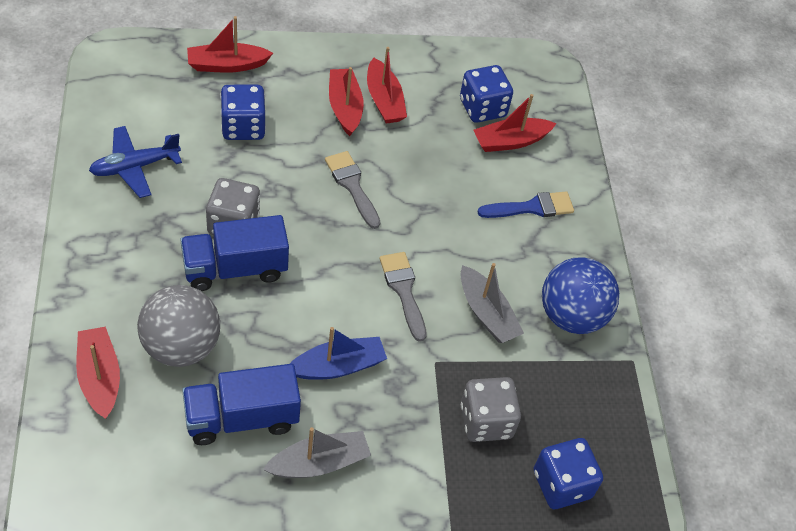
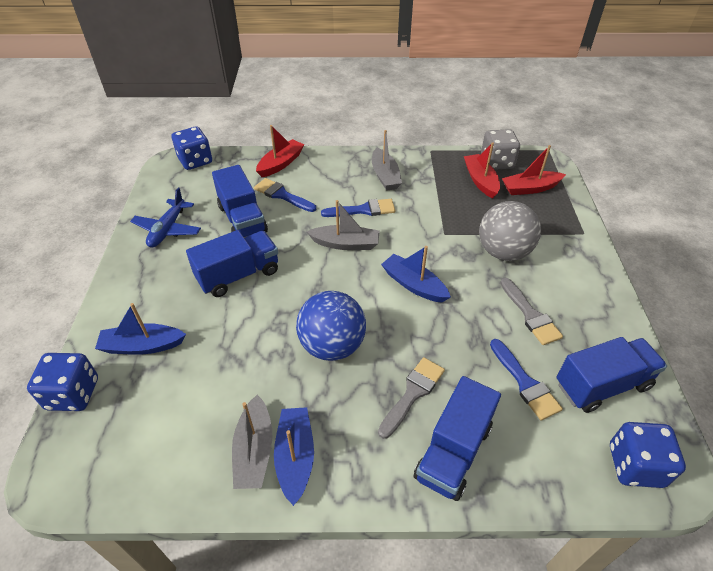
blue boat: [290,327,387,380] = 1 -> [95,303,186,355] [274,407,314,506] [381,246,451,302] = 3
blue brush: [478,191,574,218] = 1 -> [254,178,316,212] [321,199,396,217] [490,339,563,420] = 3
blue truck: [180,215,289,291] [182,364,301,445] = 2 -> [186,230,278,297] [212,165,268,238] [414,376,501,501] [557,337,667,413] = 4
grey boat: [263,427,371,478] [461,263,524,343] = 2 -> [232,395,272,489] [307,200,380,250] [372,130,402,191] = 3
grey dice: [206,178,260,235] [461,377,521,442] = 2 -> [481,129,520,170] = 1
red boat: [76,327,120,419] [187,16,273,73] [329,67,364,136] [367,47,407,124] [474,94,557,152] = 5 -> [256,125,304,177] [464,142,500,199] [502,145,566,195] = 3

